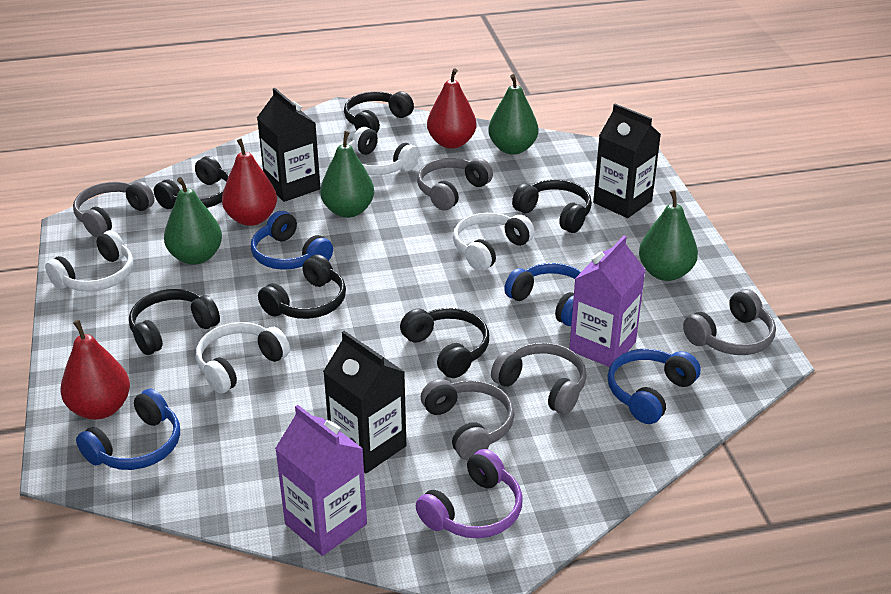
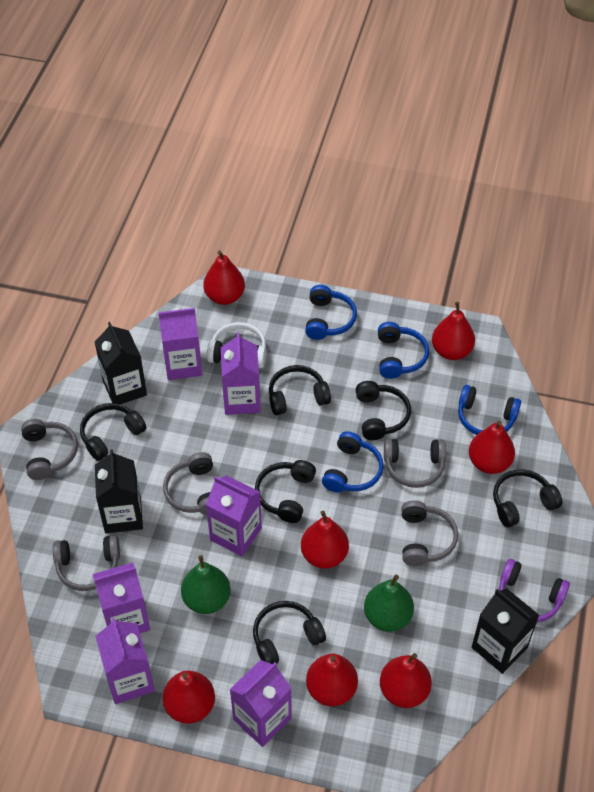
green pear: [164,177,222,265] [320,131,374,218] [488,74,538,155] [639,190,698,281] = 4 -> [181,555,231,614] [364,574,414,632] = 2
purple carton: [275,405,367,556] [569,235,645,367] = 2 -> [93,562,150,633] [95,618,155,704] [158,308,202,380] [206,475,262,556] [221,332,261,415] [229,660,292,747] = 6
red pear: [61,320,130,420] [222,138,277,226] [427,68,476,149] = 3 -> [162,671,215,724] [203,250,245,305] [301,510,349,569] [306,654,358,706] [380,653,432,708] [432,302,475,360] [469,421,515,474] = 7
white headphones: [45,230,133,292] [196,322,290,393] [348,127,419,175] [453,213,535,271] = 4 -> [207,322,266,368] = 1

